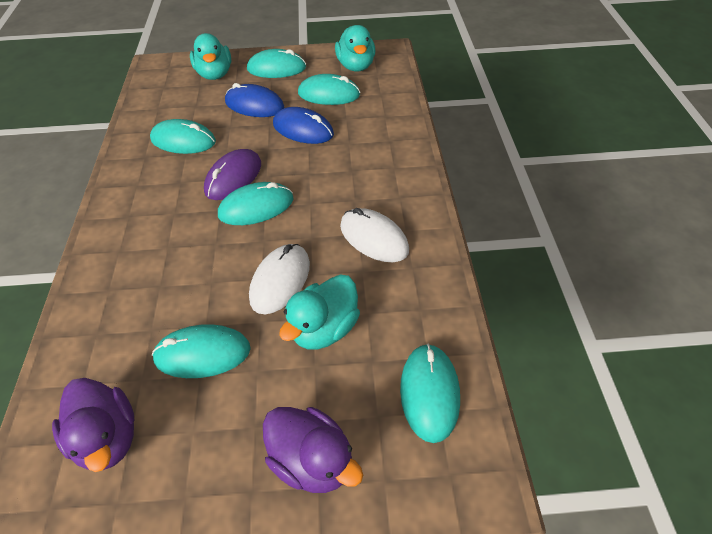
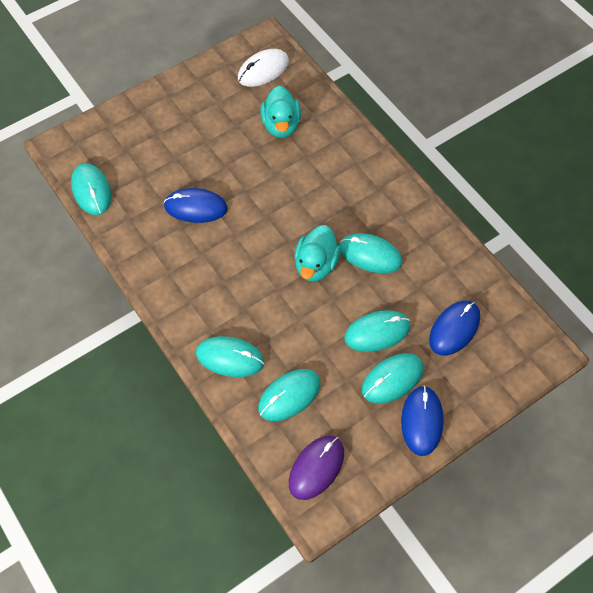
blue mouse: [225,83,285,117] [273,107,334,144] = 2 -> [164,188,228,223] [401,386,444,456] [429,301,480,356] = 3
purple duck: [52,378,135,472] [263,407,363,493] = 2 -> none = 0
turquoise duck: [190,33,231,80] [279,274,360,350] [335,25,376,71] = 3 -> [260,86,301,138] [294,225,341,282] = 2
white mouse: [249,244,310,314] [340,208,409,262] = 2 -> [238,49,289,87] = 1

